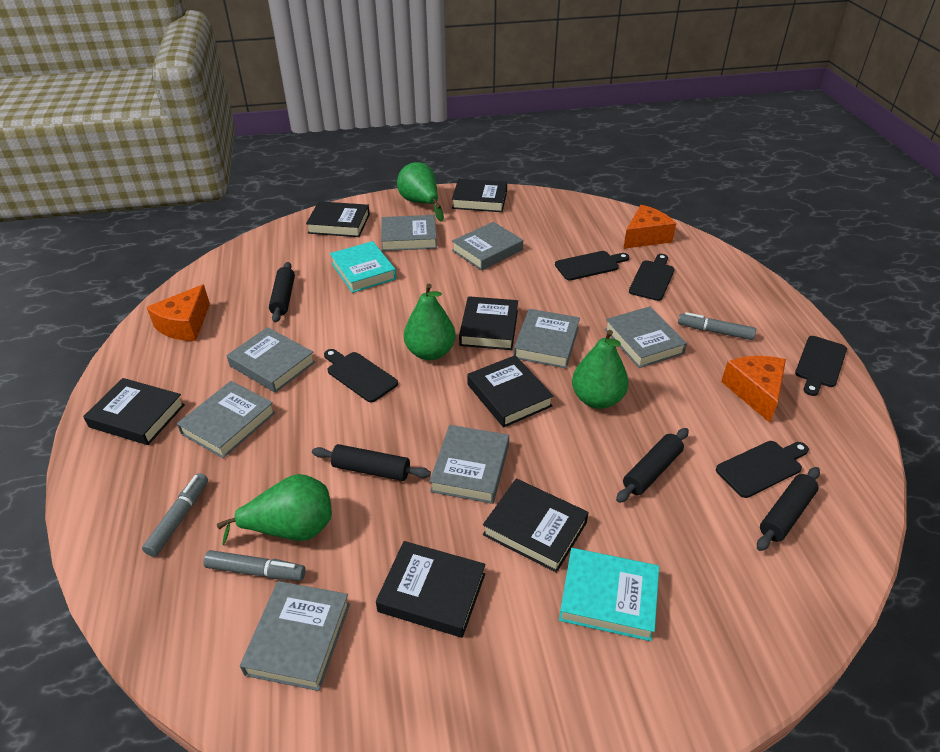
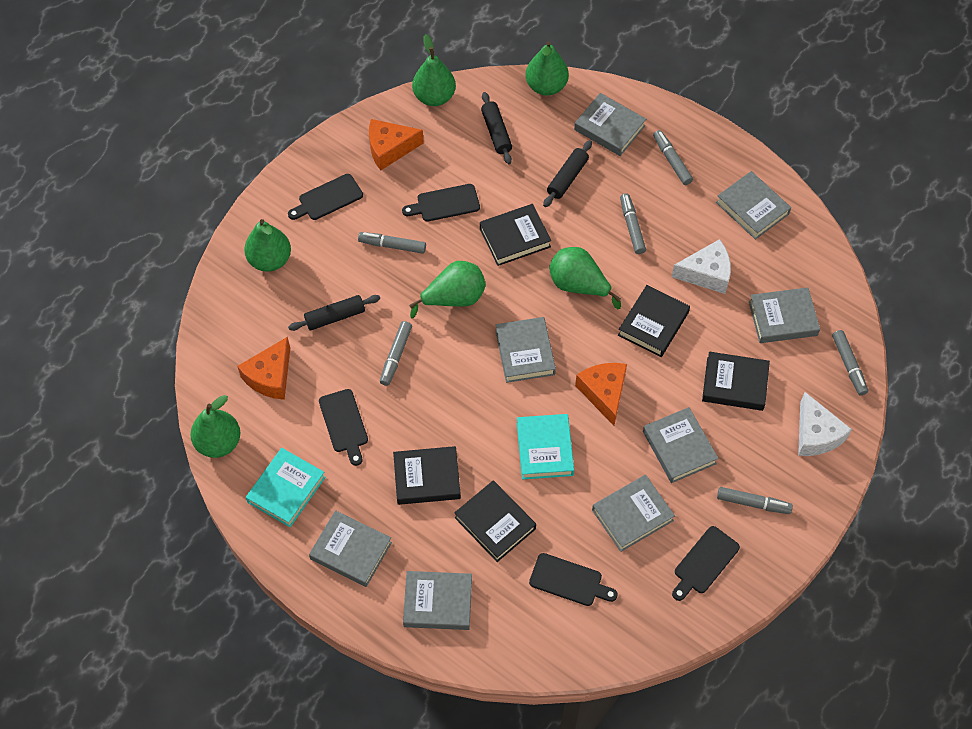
black book: [83,378,185,445] [306,201,370,237] [376,541,485,638] [452,179,507,212] [459,296,518,350] [467,355,553,428] [483,479,589,573] = 7 -> [393,446,461,505] [454,480,536,562] [480,204,552,266] [618,285,690,357] [702,352,770,411] = 5
black rolling pin: [269,262,295,323] [312,444,431,481] [616,428,689,503] [757,467,820,551] = 4 -> [288,295,380,331] [481,92,512,164] [543,140,592,207] = 3
green pear: [217,474,332,545] [397,162,444,222] [404,284,456,360] [572,330,629,409] = 4 -> [190,395,240,458] [244,219,291,272] [409,261,486,319] [412,34,456,106] [526,41,569,96] [549,247,621,309] = 6
grey marker: [142,473,208,557] [203,550,306,581] [678,312,756,340] = 3 -> [358,232,426,254] [380,321,412,386] [620,193,646,254] [653,130,693,185] [717,487,793,514] [832,330,868,395] = 6
white cheese: none = 0 -> [672,239,731,294] [798,392,852,456] = 2

